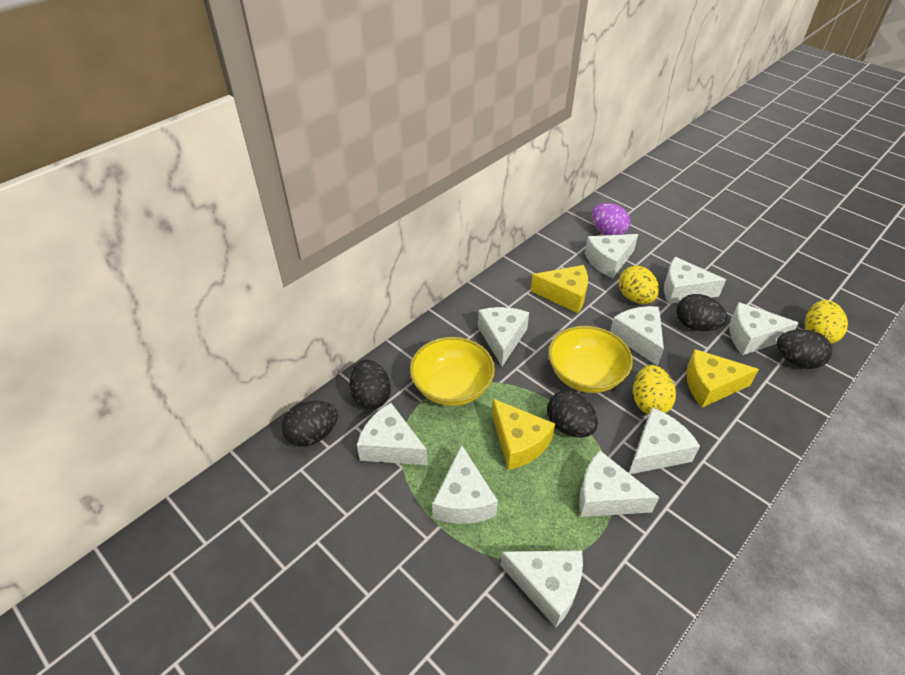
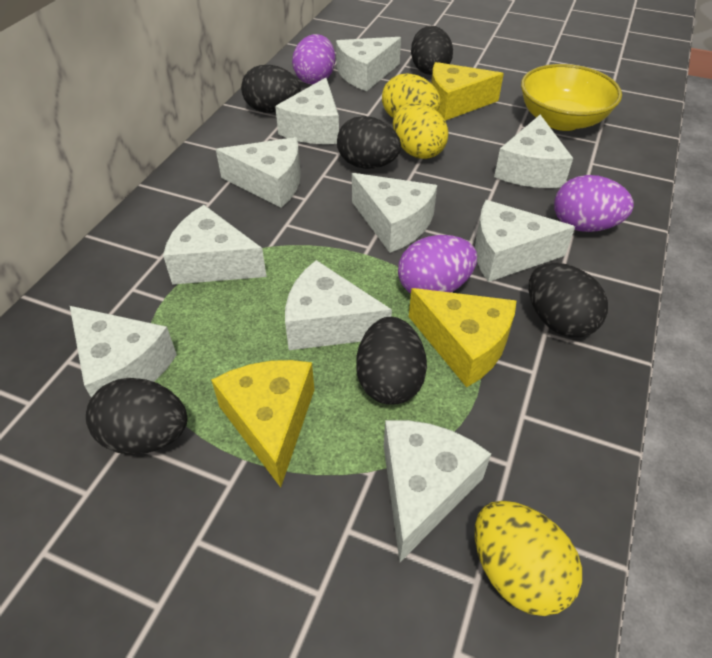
black egg: [282,401,338,447] [350,360,391,409] [547,391,598,438] [676,294,727,331] [776,329,832,369] = 5 -> [86,378,187,454] [241,65,301,113] [337,116,401,169] [357,317,427,405] [411,26,453,75] [529,263,608,338] = 6
purple egg: [592,203,630,235] = 1 -> [292,34,335,84] [398,235,477,294] [554,175,634,232] = 3
yellow bowl: [410,337,495,406] [548,326,633,393] = 2 -> [521,64,622,131] = 1

